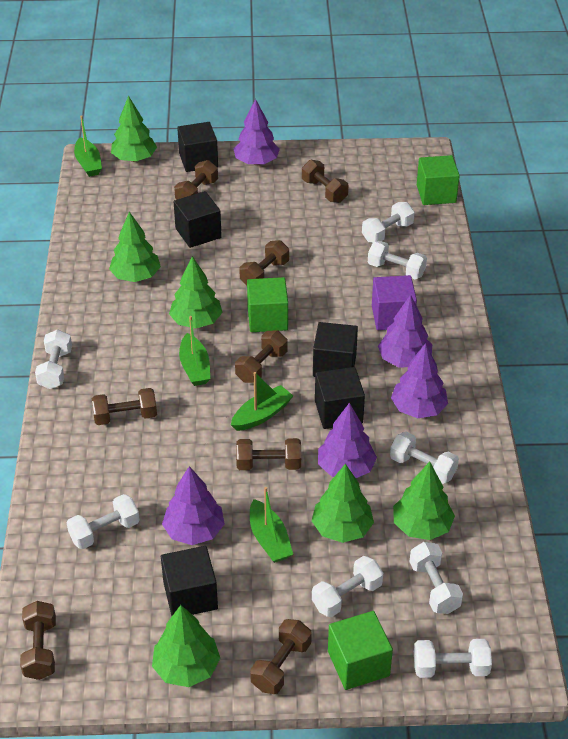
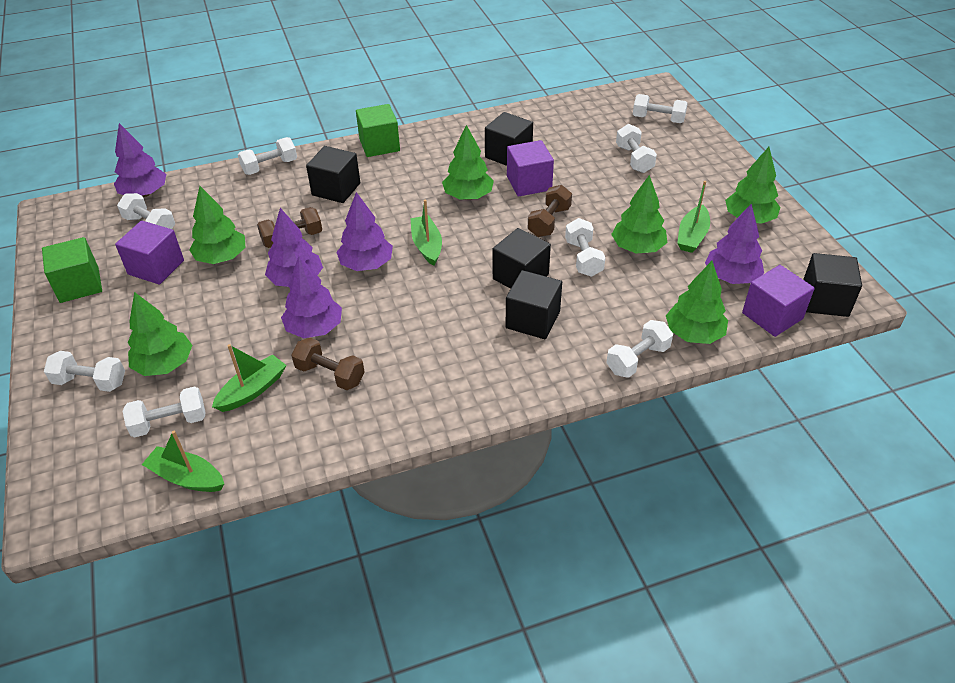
brown dumbbell: [20,601,56,680] [92,388,157,425] [174,160,218,199] [235,330,288,383] [236,438,301,470] [239,240,289,286] [250,619,312,694] [302,160,348,203] = 8 -> [257,207,322,248] [291,338,365,390] [528,185,572,237] = 3
green cube: [247,277,288,332] [328,611,393,690] [417,155,460,205] = 3 -> [42,237,102,303] [356,104,400,157] = 2
purple cube: [372,275,417,330] = 1 -> [115,220,184,285] [507,140,554,197] [742,265,815,337] = 3

